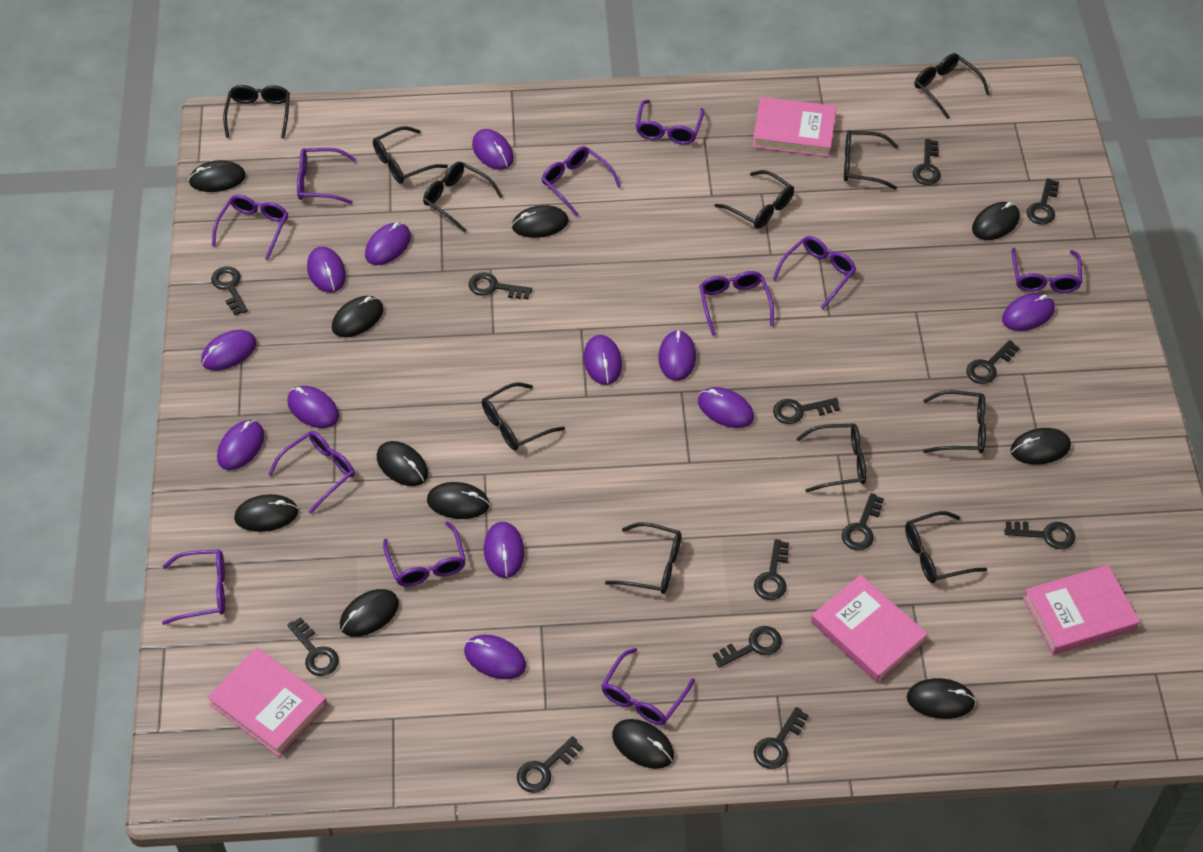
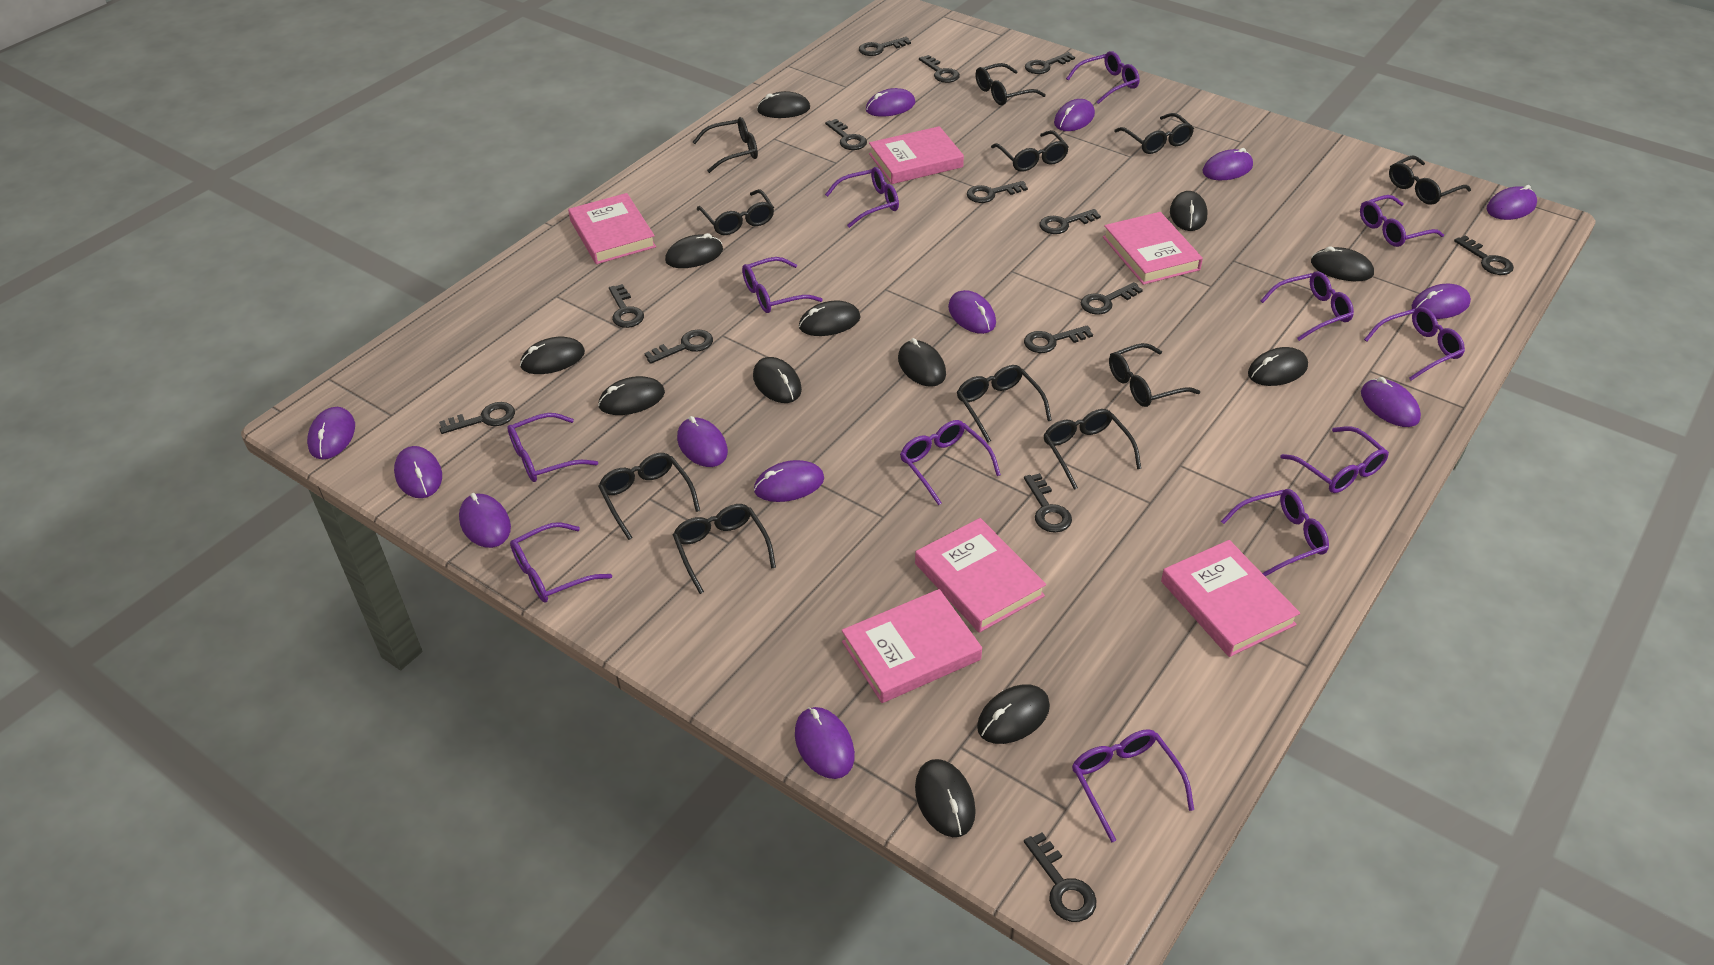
black key: [211,267,248,315] [287,617,339,676] [469,272,532,299] [517,736,583,793] [713,626,782,668] [754,539,789,600] [754,707,809,769] [773,398,840,424] [842,493,884,550] [913,139,941,185] [966,340,1020,384] [1004,521,1075,549] [1027,178,1059,225] = 13 -> [439,402,515,434] [609,284,644,328] [644,330,713,364] [825,119,867,150] [859,37,911,56] [919,55,960,83] [967,181,1028,203] [1024,326,1093,353] [1024,473,1072,533] [1024,832,1096,922] [1025,52,1075,74] [1039,209,1101,234] [1081,282,1143,315] [1454,235,1514,275] = 14
black mouse: [188,160,246,192] [234,494,298,532] [332,296,384,337] [340,589,399,637] [377,441,428,486] [427,482,490,519] [512,205,568,238] [612,719,674,769] [907,678,976,719] [972,202,1020,240] [1010,428,1071,465] = 11 -> [520,337,585,374] [598,376,665,415] [665,233,723,268] [753,357,802,403] [757,91,810,118] [799,301,860,336] [898,338,946,387] [915,759,976,837] [977,684,1050,744] [1170,191,1208,231] [1248,347,1308,386] [1311,247,1374,281] = 12
pink book: [207,647,328,757] [752,97,837,157] [811,575,928,683] [1023,565,1140,655] = 4 -> [568,193,656,264] [842,589,982,703] [869,126,964,184] [915,518,1046,633] [1103,212,1203,285] [1161,540,1300,657] = 6
purple glasses: [162,549,225,625] [212,195,288,260] [268,431,355,514] [297,148,357,204] [383,521,466,587] [542,146,621,217] [601,648,695,725] [636,100,704,145] [699,271,774,336] [772,236,856,310] [1012,248,1082,293] = 11 -> [507,413,598,482] [510,522,612,602] [742,257,823,313] [825,167,899,228] [900,420,1001,506] [1066,51,1140,104] [1072,729,1194,842] [1221,489,1329,576] [1261,271,1354,341] [1280,426,1389,493] [1360,195,1444,247] [1364,307,1465,381] = 12
purple mouse: [201,330,257,370] [217,420,265,470] [287,386,339,428] [307,246,346,293] [365,222,411,265] [464,635,526,679] [472,129,514,170] [484,522,524,578] [584,335,622,385] [658,330,696,381] [698,387,754,428] [1002,293,1055,331] = 12 -> [307,407,355,460] [394,446,442,498] [459,493,511,548] [677,416,728,467] [754,460,824,502] [795,707,855,779] [866,88,916,117] [948,290,996,334] [1054,99,1095,131] [1202,148,1253,180] [1361,377,1421,427] [1412,284,1471,319] [1487,185,1537,220] = 13

